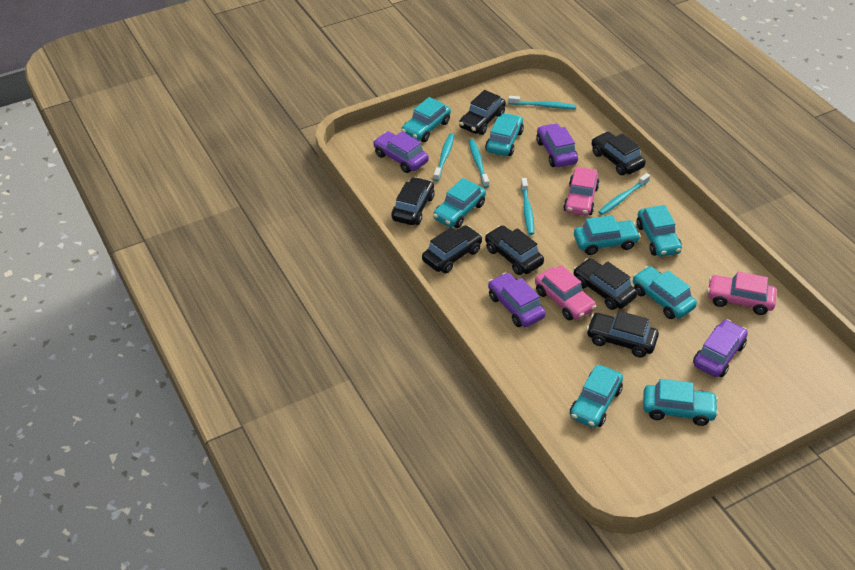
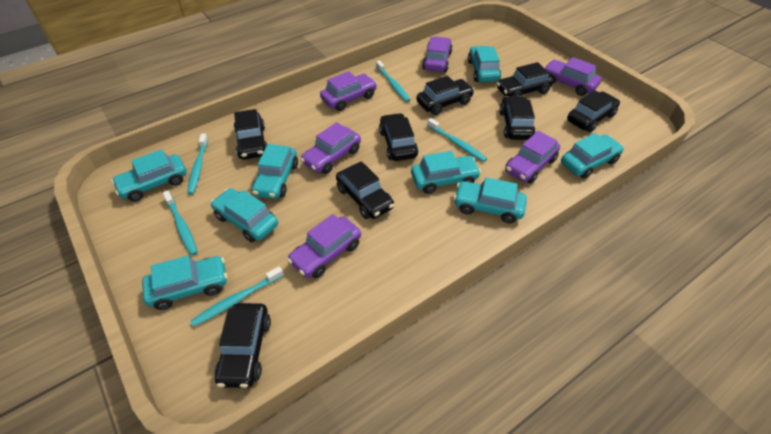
black car: [392,177,435,225] [422,225,483,273] [459,90,506,135] [485,225,544,275] [573,258,637,310] [586,311,659,358] [591,132,646,175] = 7 -> [215,303,271,388] [234,109,267,159] [336,161,394,219] [379,113,418,161] [416,76,474,115] [497,62,554,96] [499,96,536,140] [567,90,620,133] = 8
pink car: [535,265,596,320] [563,167,600,216] [707,271,777,315] = 3 -> none = 0
purple car: [373,131,429,173] [488,272,546,327] [536,123,578,167] [693,319,748,377] = 4 -> [287,214,361,278] [300,122,361,174] [320,71,377,111] [422,36,453,72] [505,131,560,184] [544,57,602,96] = 6

